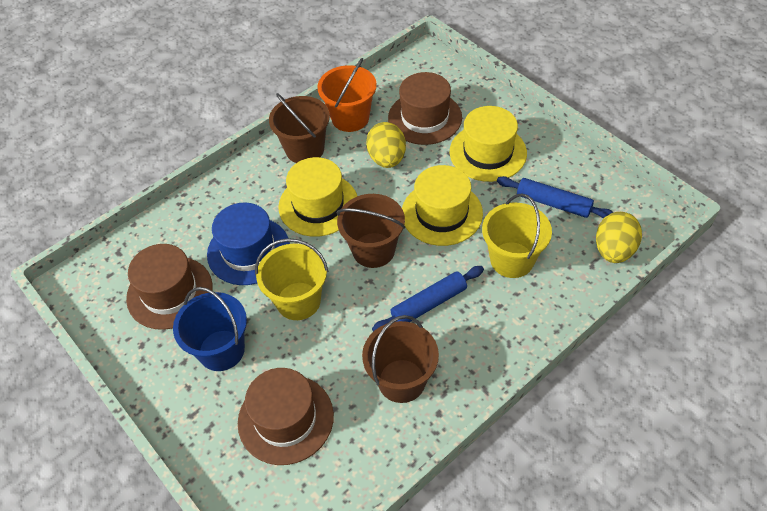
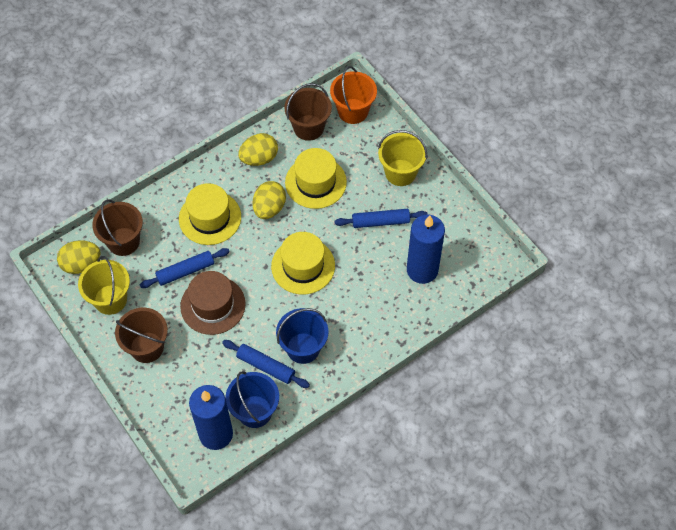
blue bucket: [173,287,247,371] = 1 -> [225,371,279,428] [276,308,328,364] = 2
blue candle: none = 0 -> [189,385,233,450] [407,215,445,284] = 2
blue hat: [207,203,290,285] = 1 -> none = 0
blue rolling pin: [372,266,484,332] [497,176,614,218] = 2 -> [140,248,230,288] [222,340,310,388] [334,209,428,228] = 3
brown hat: [126,244,212,330] [238,368,334,465] [388,72,462,145] = 3 -> [180,271,246,335] = 1
yellow egg: [366,122,406,168] [596,212,642,263] = 2 -> [57,240,101,274] [238,133,278,166] [253,181,286,219] = 3

